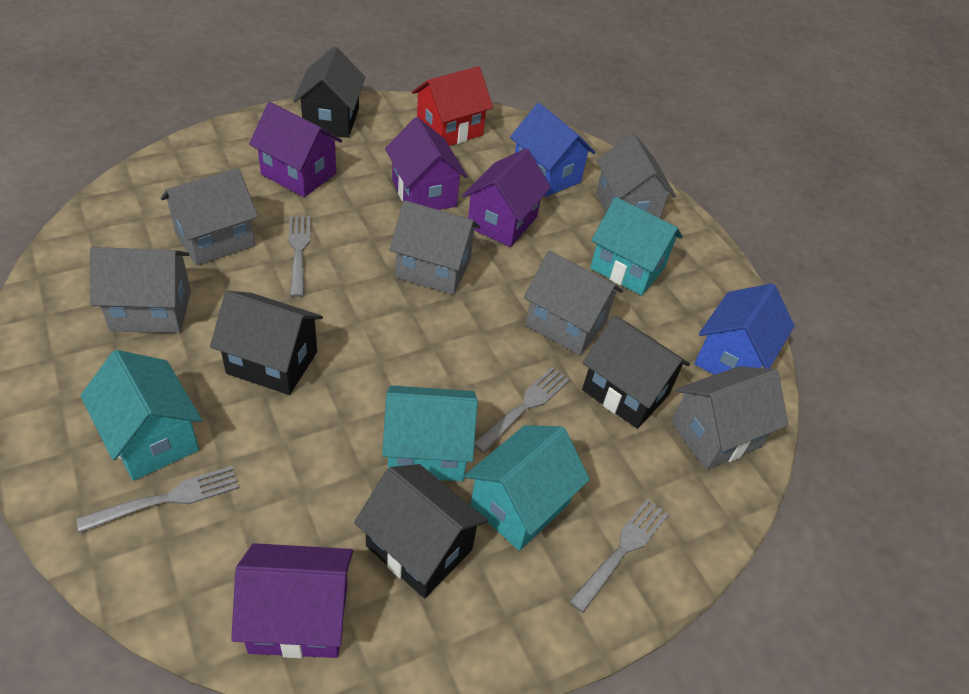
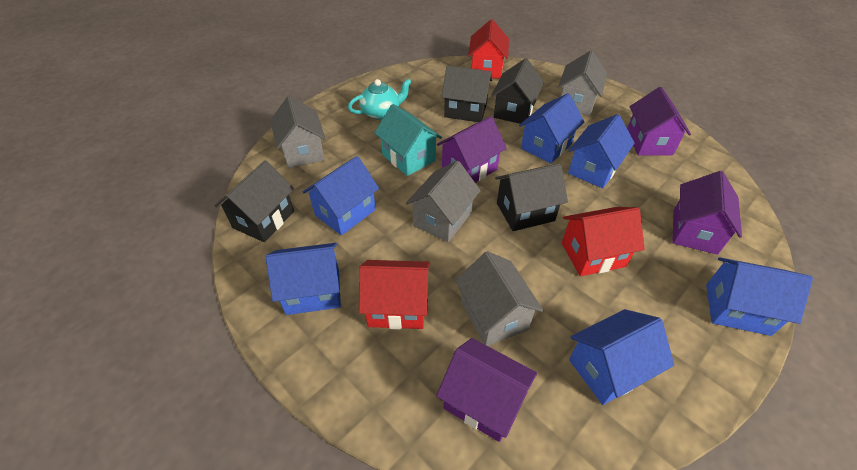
blue house: [510,103,595,197] [695,283,795,375] = 2 -> [266,243,341,315] [303,156,379,235] [519,93,584,164] [568,114,635,189] [569,309,674,405] [706,257,813,336] = 6
grey fork: [76,466,239,533] [289,216,310,297] [474,367,570,453] [569,499,669,613] = 4 -> none = 0
grey house: [90,247,191,333] [161,168,258,266] [390,200,481,295] [524,250,623,355] [596,133,676,218] [671,366,788,470] = 6 -> [270,96,326,168] [406,161,481,242] [455,251,544,346] [558,50,607,116] = 4
red house: [412,66,493,146] = 1 -> [359,260,429,329] [468,19,509,79] [562,207,645,276] = 3
turquoise house: [80,350,202,481] [382,385,478,481] [464,425,590,551] [590,197,683,296] = 4 -> [375,104,442,176] = 1
turquoise teapot: none = 0 -> [348,78,411,120] = 1

